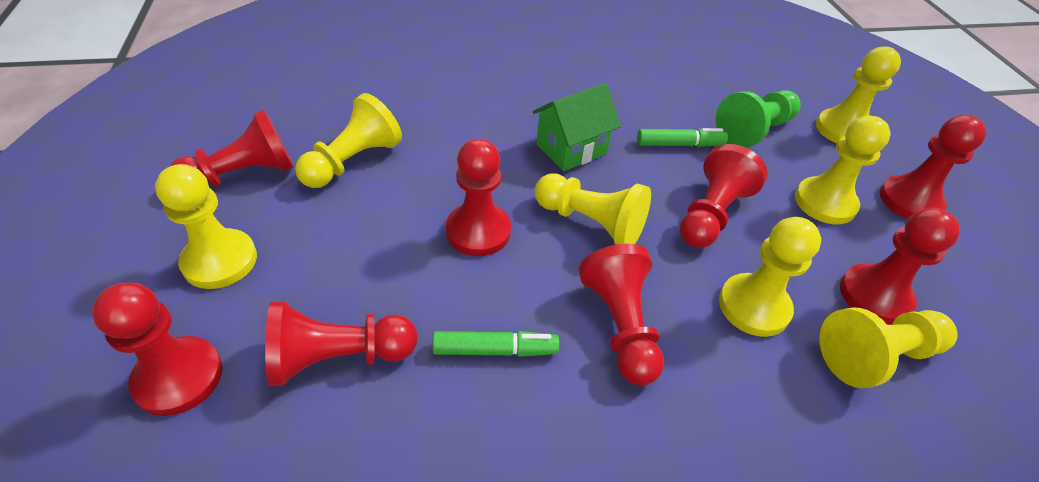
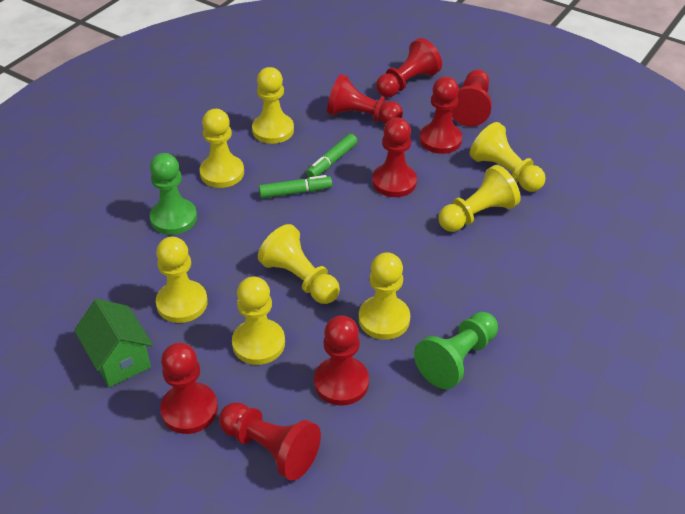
green pawn: [716,90,801,148] = 1 -> [150,153,197,235] [414,312,498,389] = 2
yellow pawn: [155,164,257,289] [295,93,402,188] [535,173,651,245] [719,217,821,337] [795,116,891,224] [816,47,901,143] [819,308,958,388] = 7 -> [156,237,208,323] [200,109,244,188] [232,276,285,365] [252,67,294,144] [258,224,340,304] [359,252,410,340] [438,165,521,232] [470,122,546,192] = 8

